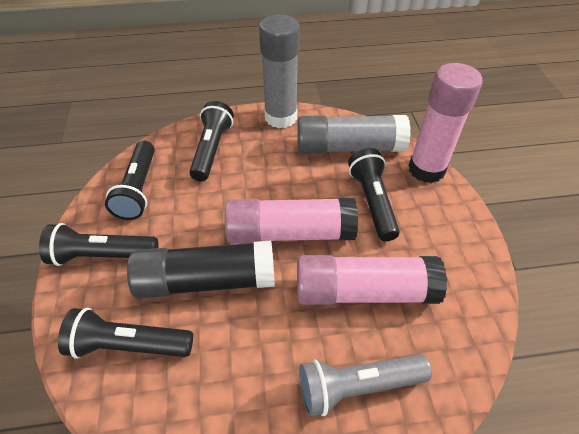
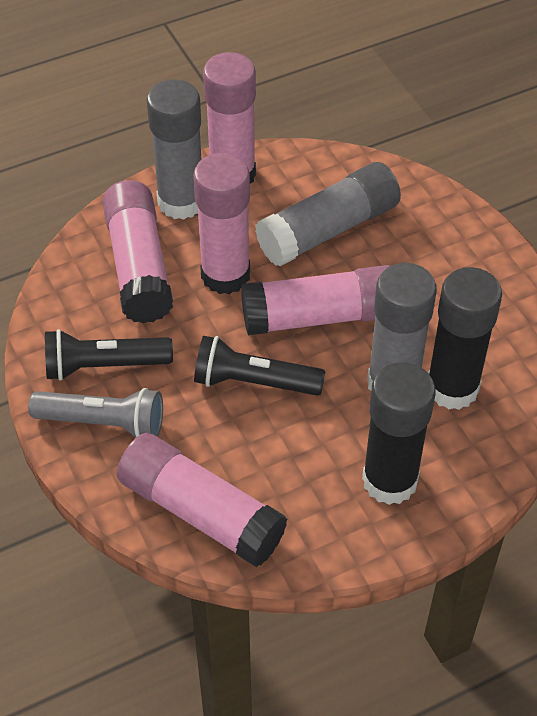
black flashlight: [39,223,158,266] [58,308,193,359] [105,141,155,220] [189,101,234,181] [348,148,400,241] = 5 -> [45,329,173,381] [194,336,325,396] = 2
black glue stick: [127,241,275,299] = 1 -> [362,362,436,505] [428,267,502,410] = 2
grey glue stick: [259,15,300,128] [297,115,411,154] = 2 -> [146,79,201,220] [255,162,401,266] [367,263,437,391] = 3
pink glue stick: [225,198,358,244] [297,255,447,305] [409,63,482,183] = 3 -> [102,180,173,323] [117,433,287,567] [193,153,250,294] [203,52,256,184] [241,265,390,335] = 5

